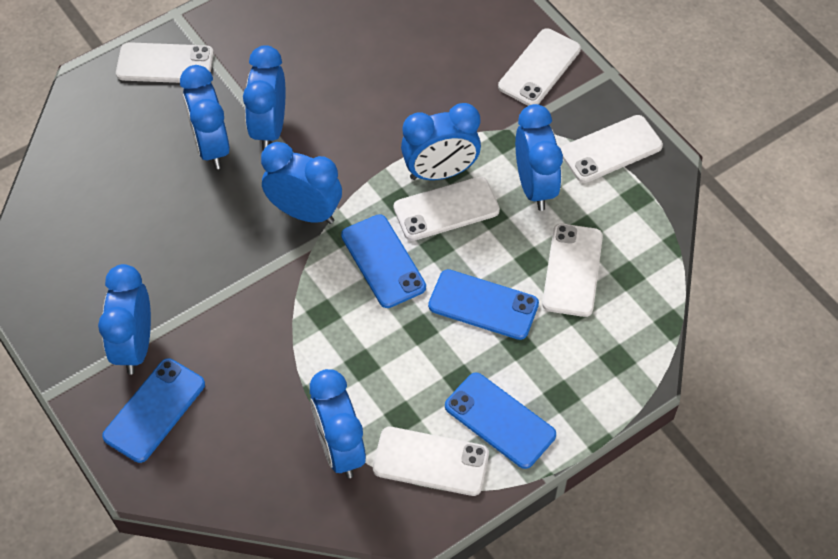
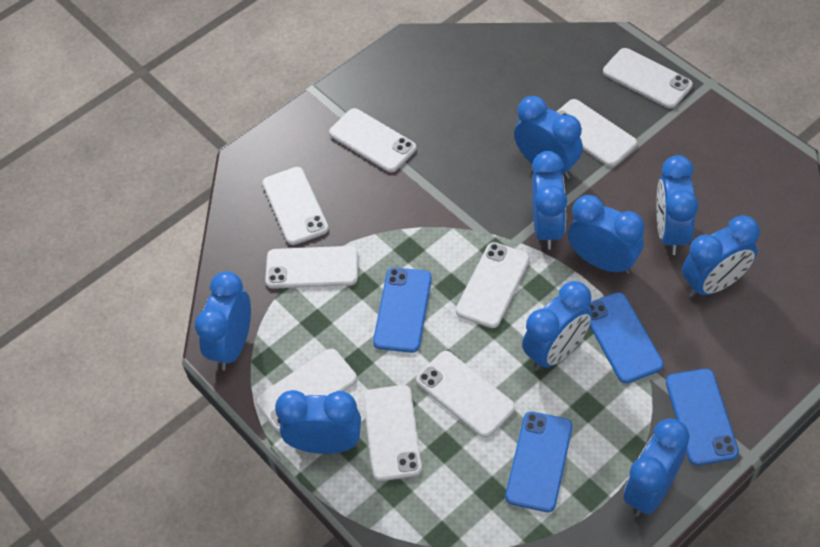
blue clock: [98,264,151,375] [180,65,230,169] [243,45,285,150] [261,142,342,224] [310,369,366,478] [401,103,481,180] [515,104,563,211] = 7 -> [195,271,251,370] [275,390,361,454] [514,96,583,179] [522,281,592,371] [532,151,567,250] [568,195,644,274] [623,418,690,517] [656,155,698,255] [682,215,760,298] = 9
white phone: [116,42,214,83] [373,427,489,496] [394,176,500,241] [498,28,581,106] [542,224,603,317] [561,115,663,183] = 6 -> [256,349,357,432] [262,167,329,245] [265,246,358,289] [329,108,416,172] [363,385,422,481] [416,351,515,438] [456,242,530,328] [556,99,637,167] [603,48,693,108] = 9

